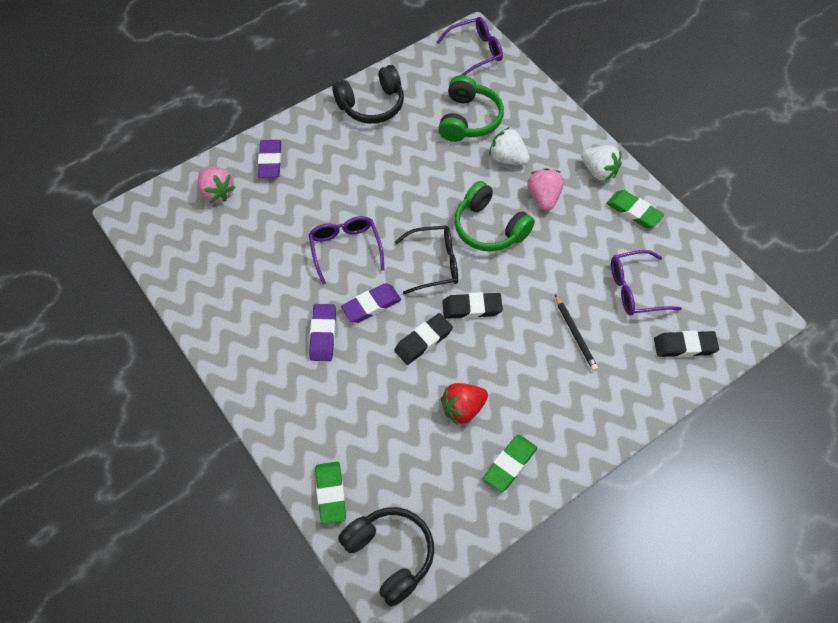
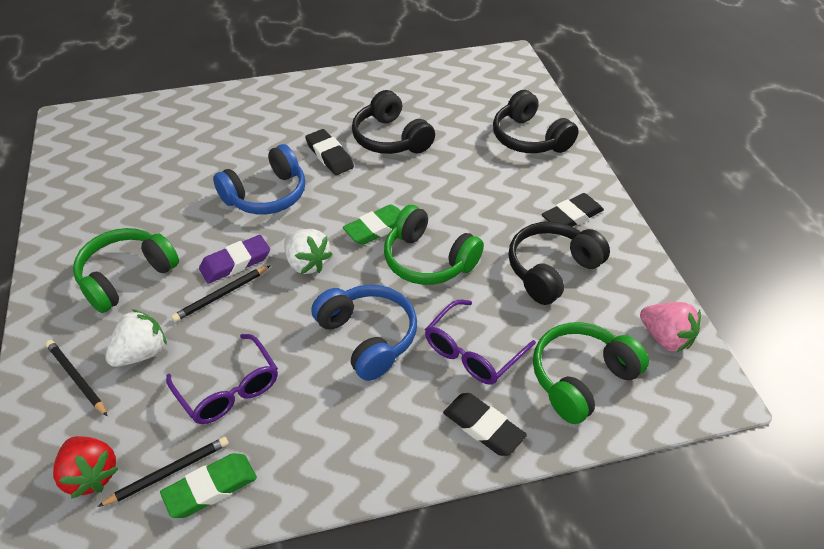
black glasses: [395,226,458,294] = 1 -> none = 0
black headphones: [332,65,404,124] [338,507,434,607] = 2 -> [352,90,435,154] [493,90,579,153] [508,222,610,305] = 3
black pencil: [555,295,598,371] = 1 -> [45,340,108,416] [98,437,229,507] [171,265,271,322] = 3
blue headphones: none = 0 -> [213,144,305,214] [311,285,417,381] = 2
green eraser: [315,462,346,524] [483,435,537,492] [606,190,664,228] = 3 -> [160,453,257,518] [343,204,401,245] = 2
green headphones: [438,75,504,142] [454,181,535,252] = 2 -> [73,228,179,313] [384,205,484,285] [533,322,649,424] = 3
pink strawberry: [198,167,236,203] [527,168,564,211] = 2 -> [640,302,701,353] = 1
purple eraser: [258,140,281,178] [309,304,336,361] [341,283,401,323] = 3 -> [199,235,270,284] = 1
purple glasses: [308,216,384,285] [437,17,503,75] [611,250,682,316] = 3 -> [166,334,278,424] [425,300,536,385] = 2

